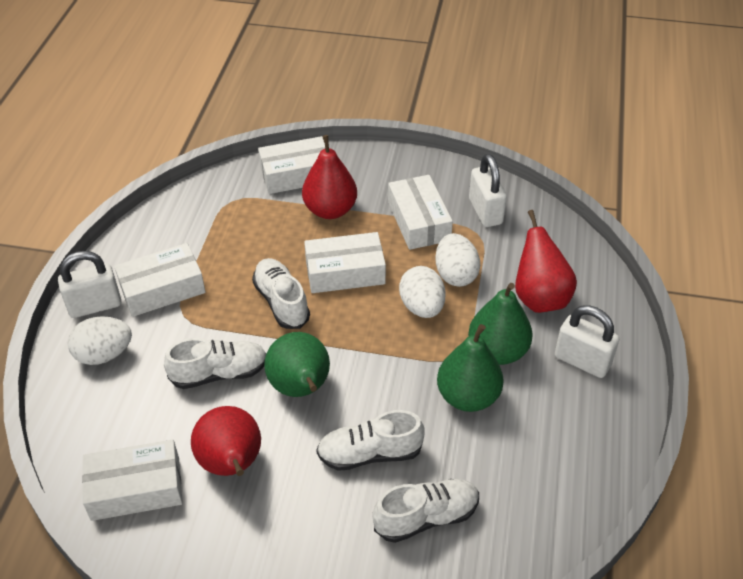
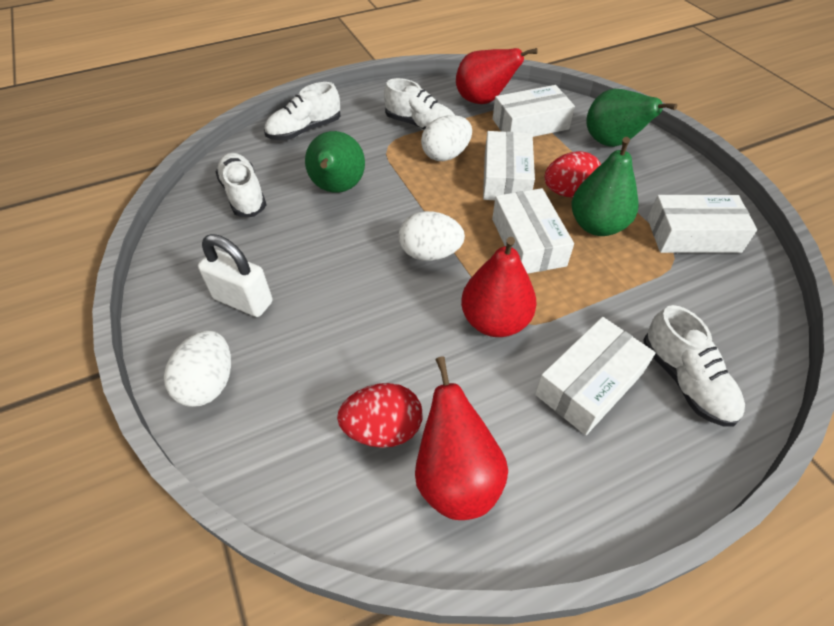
red egg: none = 0 -> [337,383,423,448] [544,151,601,197] = 2
white padlock: [58,251,121,318] [469,154,507,227] [555,305,619,378] = 3 -> [198,234,272,317] = 1

